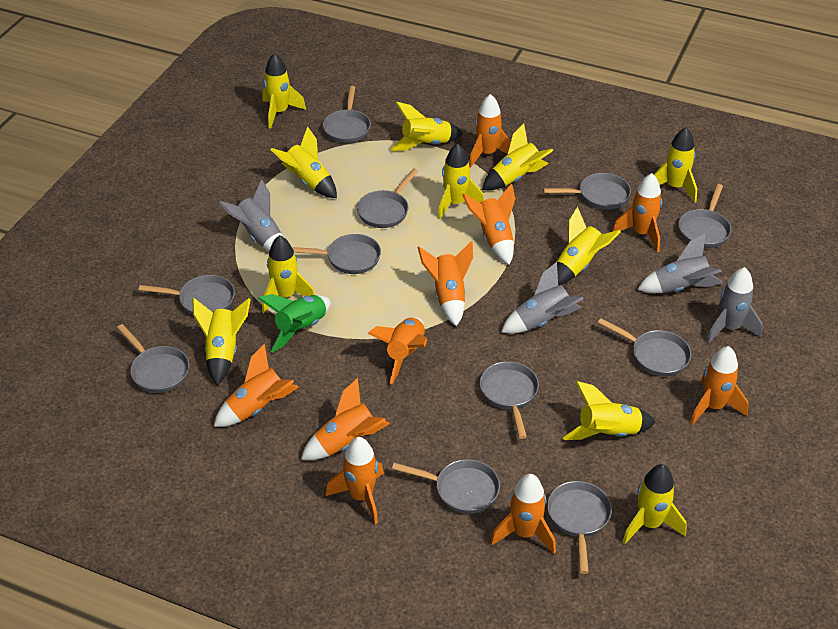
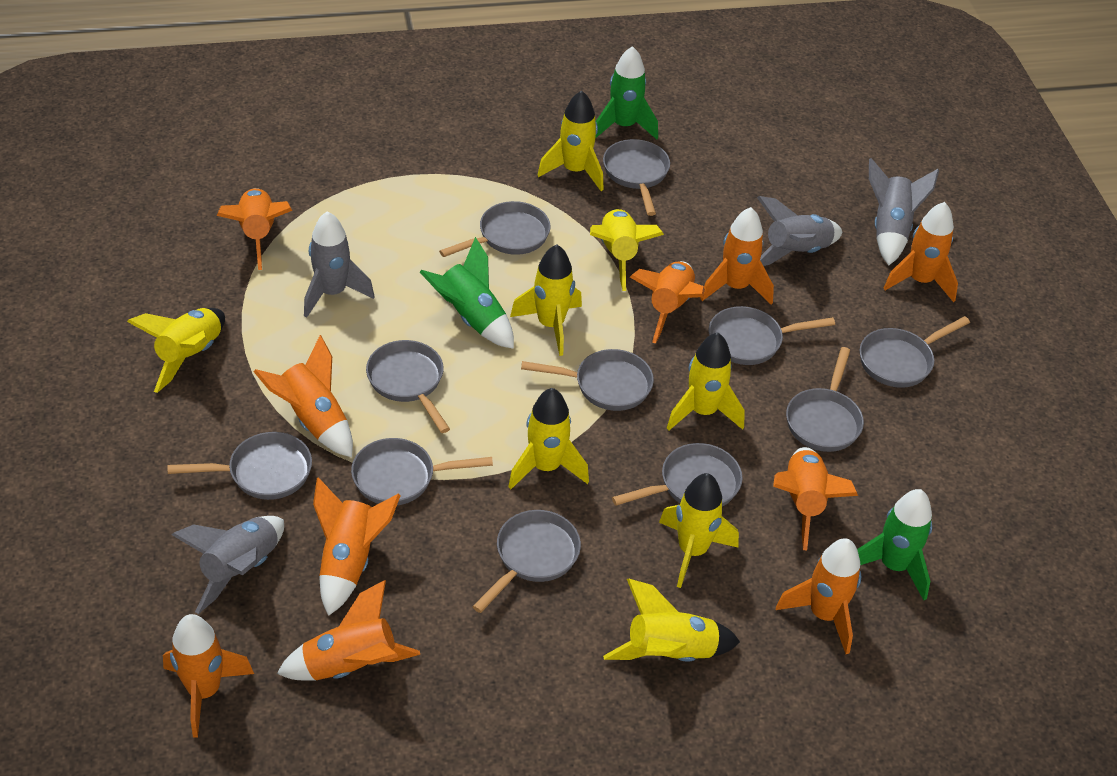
green rocket: [258,294,331,353] = 1 -> [420,237,514,349] [595,46,658,139] [857,489,932,600] = 3
yellow rocket: [192,297,251,385] [262,53,306,128] [262,235,315,313] [270,126,337,198] [391,102,463,151] [438,143,484,220] [482,124,553,190] [557,207,621,285] [563,381,656,440] [622,464,687,544] [653,127,697,203] = 11 -> [127,308,225,393] [508,388,589,489] [510,244,582,356] [538,90,603,191] [590,209,664,291] [603,579,740,661] [659,473,739,588] [667,332,745,430] = 8

